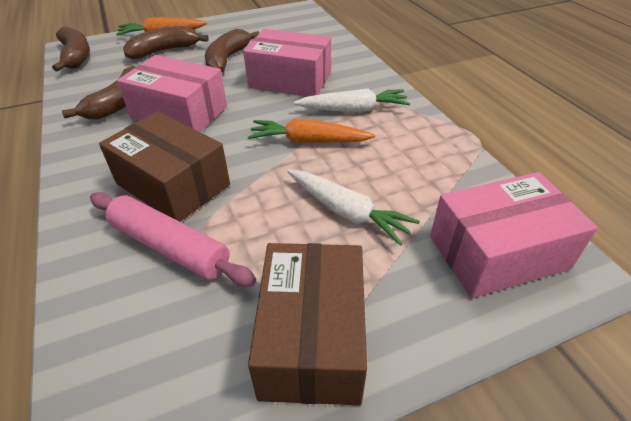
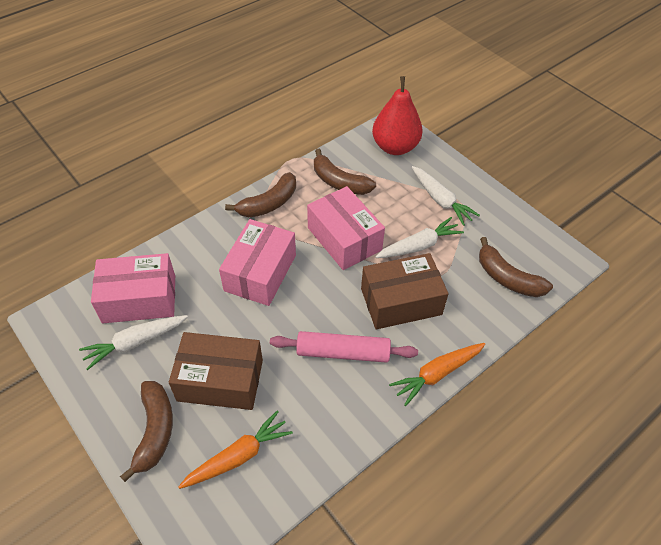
red pear: none = 0 -> [372,76,423,155] = 1
white carrot: [288,170,420,246] [294,89,410,112] = 2 -> [79,315,188,370] [375,217,464,258] [412,166,480,226] = 3

